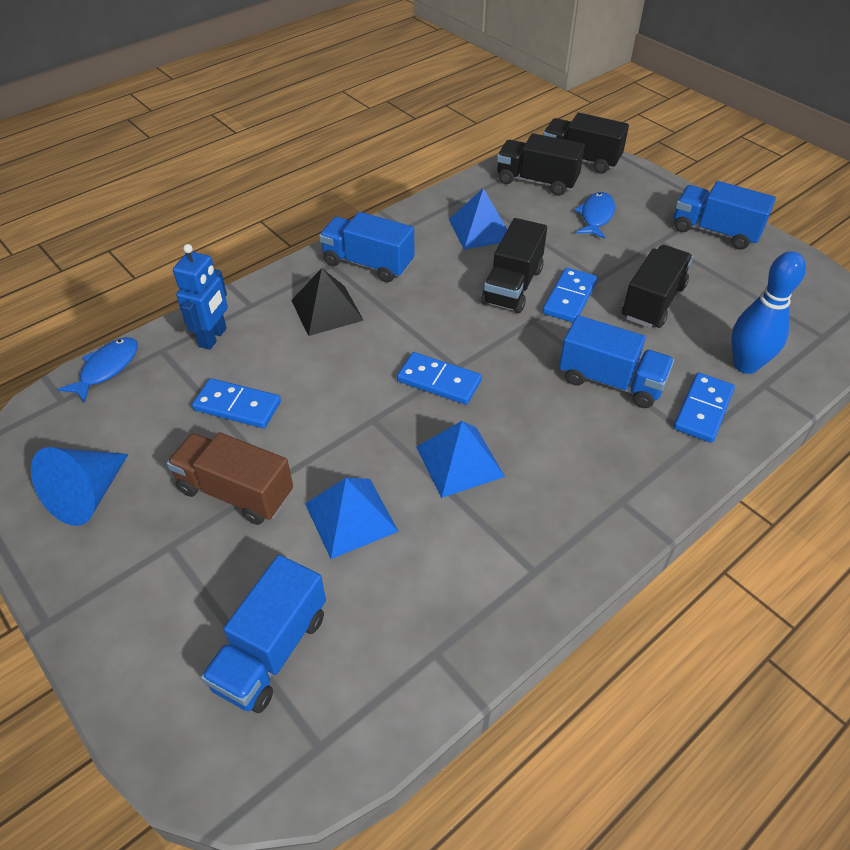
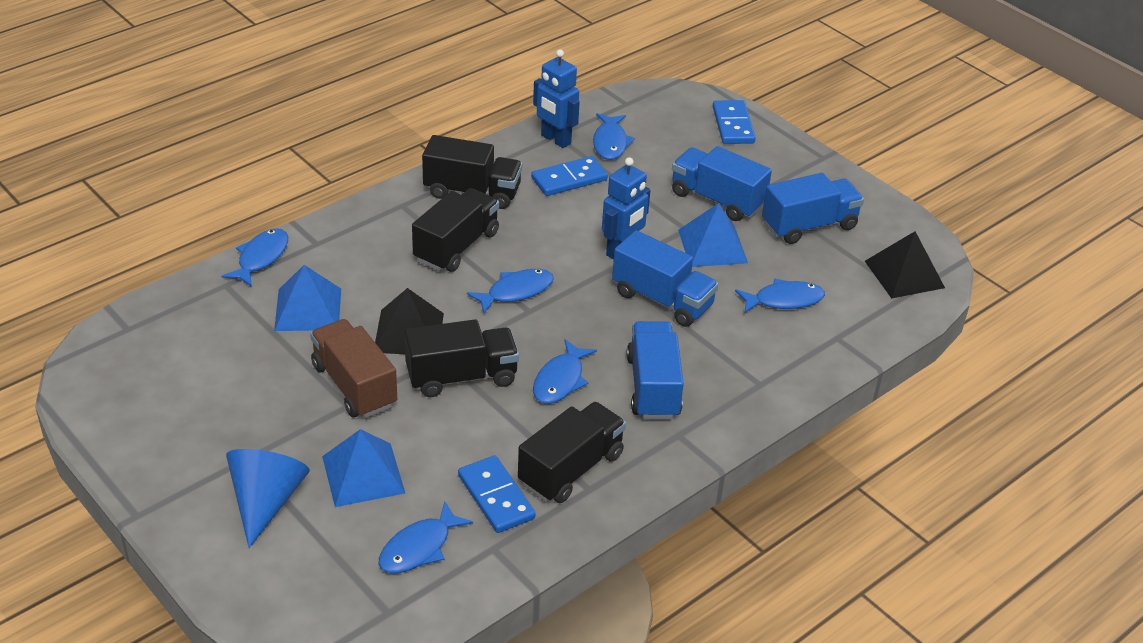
black pyramid: [291,268,364,336] = 1 -> [375,288,444,354] [865,231,945,299] = 2
blue bowling pin: [731,251,806,374] = 1 -> none = 0
blue domino: [192,378,281,428] [397,352,482,405] [542,268,597,323] [674,373,735,443] = 4 -> [458,455,536,533] [531,156,608,196] [713,100,756,144] = 3
blue fish: [58,337,138,403] [574,192,615,239] = 2 -> [222,228,288,287] [379,502,473,573] [467,269,554,313] [533,339,597,404] [593,113,635,160] [735,278,825,313] = 6
blue robot: [173,244,228,350] = 1 -> [533,49,580,148] [602,157,650,260] = 2

